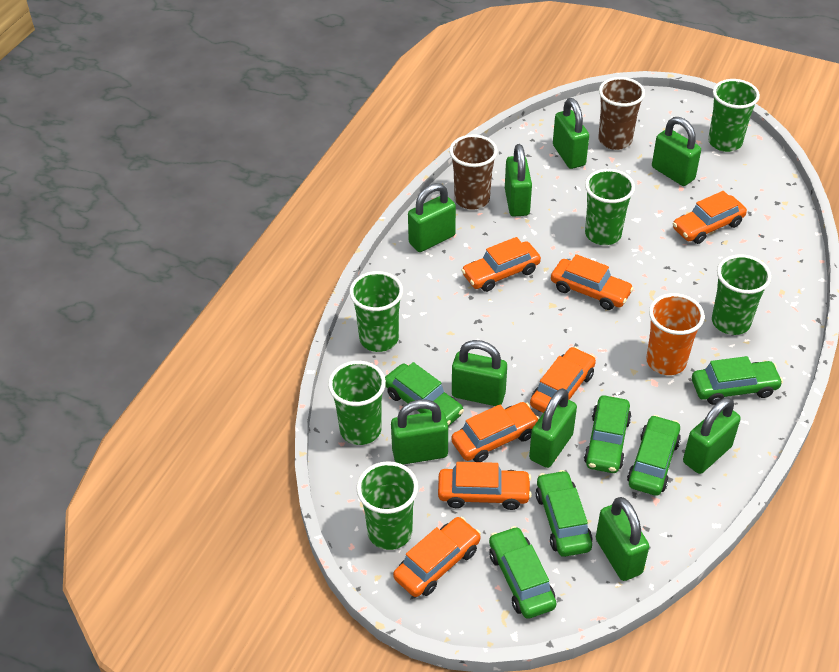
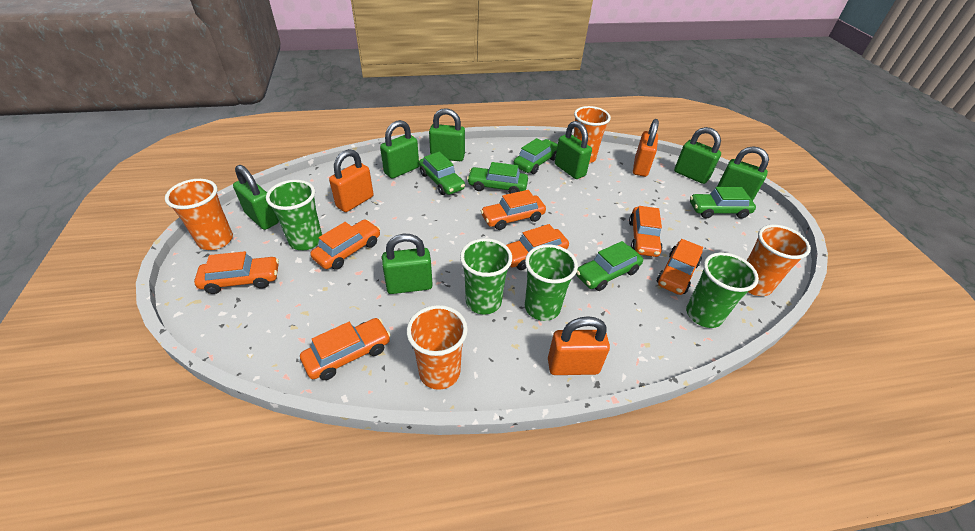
brown cup: [449,134,498,210] [598,77,645,150] = 2 -> none = 0
green car: [385,362,464,426] [489,526,556,619] [536,470,592,557] [584,396,632,473] [627,415,681,496] [692,356,783,405] = 6 -> [419,152,465,195] [467,162,528,194] [513,138,558,174] [576,241,643,291] [690,187,756,219] = 5
green cup: [328,361,386,445] [349,271,403,352] [356,461,418,550] [585,169,635,245] [708,79,760,152] [712,254,771,335] = 6 -> [266,180,322,250] [460,238,512,314] [525,244,578,321] [686,252,759,328] = 4
green padlock: [391,399,448,465] [408,183,456,252] [452,340,507,406] [505,144,532,217] [529,388,577,468] [553,98,589,169] [596,497,649,581] [652,117,701,186] [683,397,741,474] = 9 -> [233,165,279,230] [380,120,419,179] [382,234,433,294] [429,108,465,161] [555,121,592,179] [674,127,721,184] [717,146,769,201] = 7
orange cup: [646,293,705,375] = 1 -> [165,179,233,250] [407,305,468,390] [573,106,611,164] [747,225,811,296] = 4
orange padlock: none = 0 -> [329,149,374,212] [548,316,610,375] [633,119,659,177] = 3

